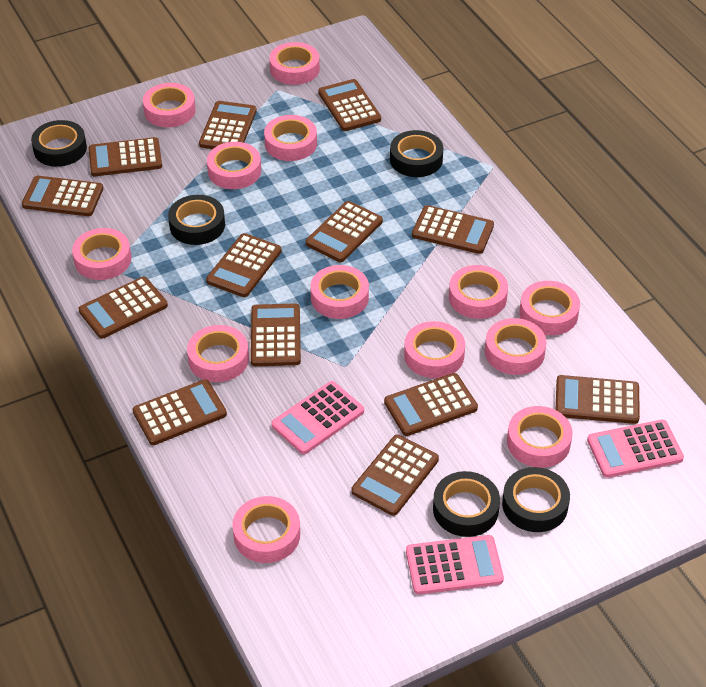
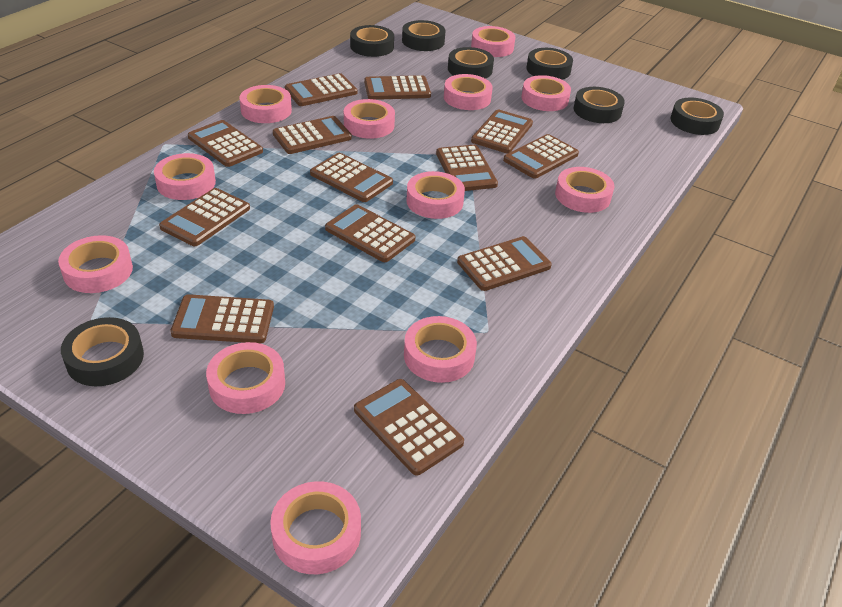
black tape: [31,120,87,167] [168,195,225,245] [390,130,444,177] [433,471,500,537] [502,467,570,532] = 5 -> [61,317,144,386] [350,25,394,57] [402,20,445,51] [448,47,494,79] [526,48,573,80] [574,87,625,123] [671,98,724,135] = 7
pink calculator: [271,381,364,454] [406,535,504,595] [587,420,684,478] = 3 -> none = 0
pink tape: [72,228,132,280] [143,83,196,127] [187,325,249,382] [207,142,261,189] [232,496,300,563] [264,115,317,161] [269,42,320,85] [310,265,369,319] [404,321,465,378] [449,265,508,319] [485,318,547,375] [507,406,572,468] [519,281,580,335] = 13 -> [58,235,133,293] [154,153,216,200] [206,342,285,414] [239,85,292,123] [270,481,361,574] [344,99,395,139] [404,316,477,383] [406,171,465,219] [444,74,493,110] [471,26,516,57] [522,75,571,111] [555,167,614,213] = 12

